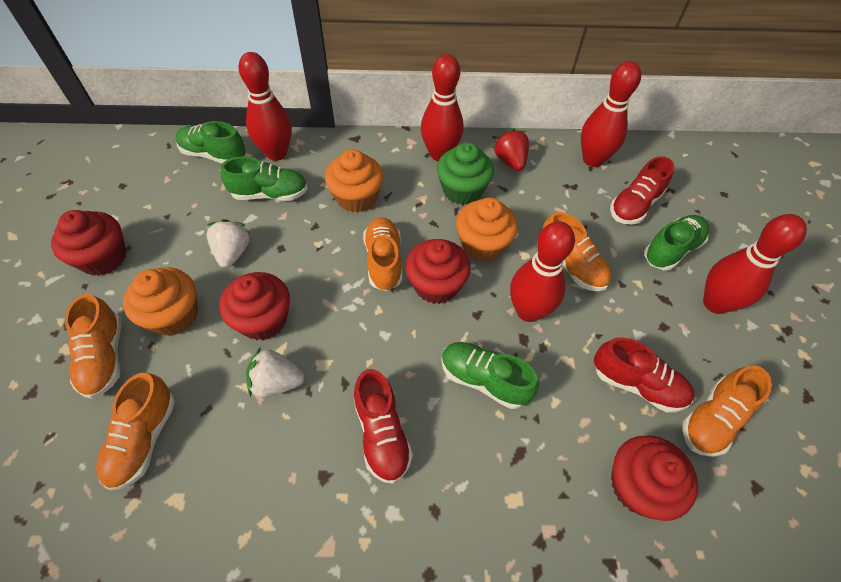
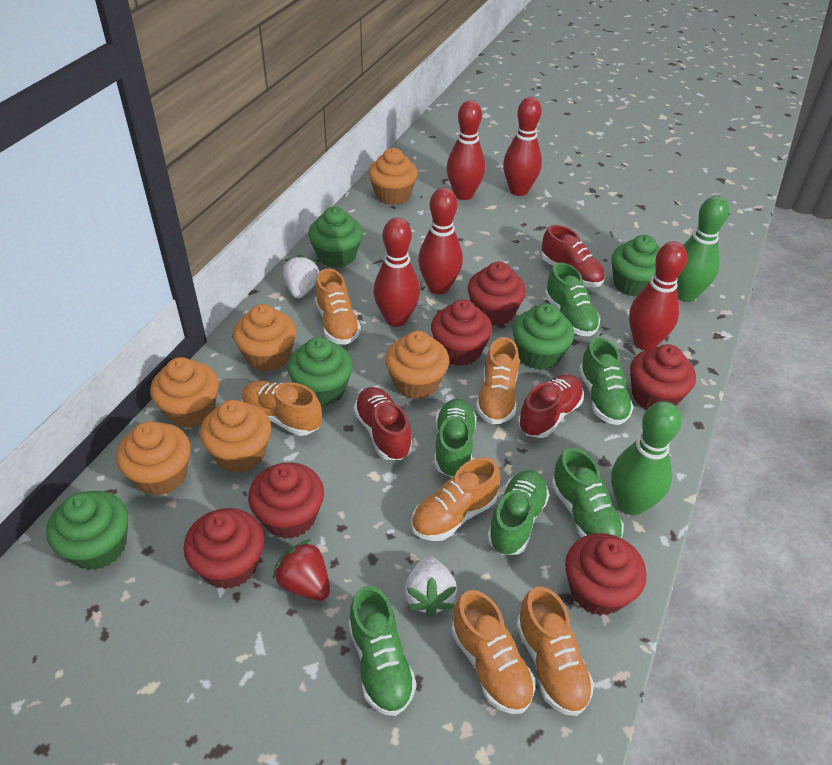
green bowling pin: none = 0 -> [611,401,681,515] [677,196,729,302] = 2
green cupcake: [437,142,494,205] = 1 -> [46,491,128,570] [287,337,353,406] [308,207,363,268] [513,303,574,370] [612,235,660,297] = 5
green shoe: [176,121,246,164] [220,156,308,201] [441,342,539,409] [644,215,709,270] = 4 -> [349,586,417,716] [434,399,477,478] [487,470,549,555] [545,263,600,336] [551,448,624,538] [579,337,634,425] = 6
orange cupcake: [123,267,198,336] [325,149,383,213] [456,197,518,262] = 3 -> [116,421,191,496] [150,357,219,428] [200,400,271,473] [233,304,296,372] [368,148,418,205] [385,331,449,399] = 6
orange shoe: [65,294,121,399] [96,373,175,490] [363,217,402,291] [543,212,611,291] [683,365,772,457] = 5 -> [241,381,322,436] [315,269,361,345] [411,458,500,541] [451,590,535,714] [476,337,519,424] [516,586,594,716] = 6
red cupcake: [51,210,126,276] [219,272,290,340] [405,239,471,304] [611,435,698,521] = 4 -> [183,508,264,589] [248,463,324,539] [431,299,492,366] [468,262,526,326] [565,533,647,616] [630,344,696,410] = 6

